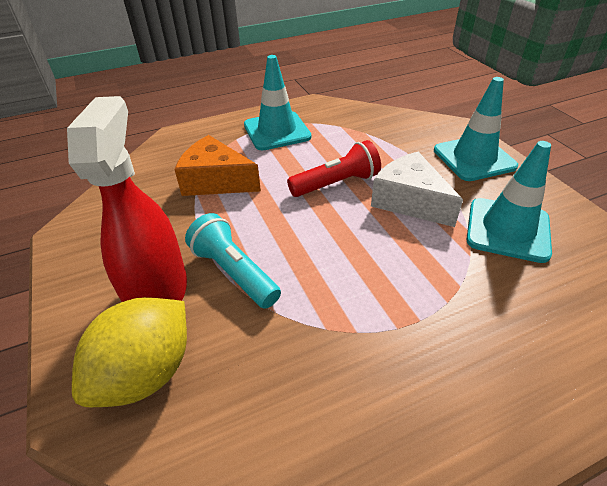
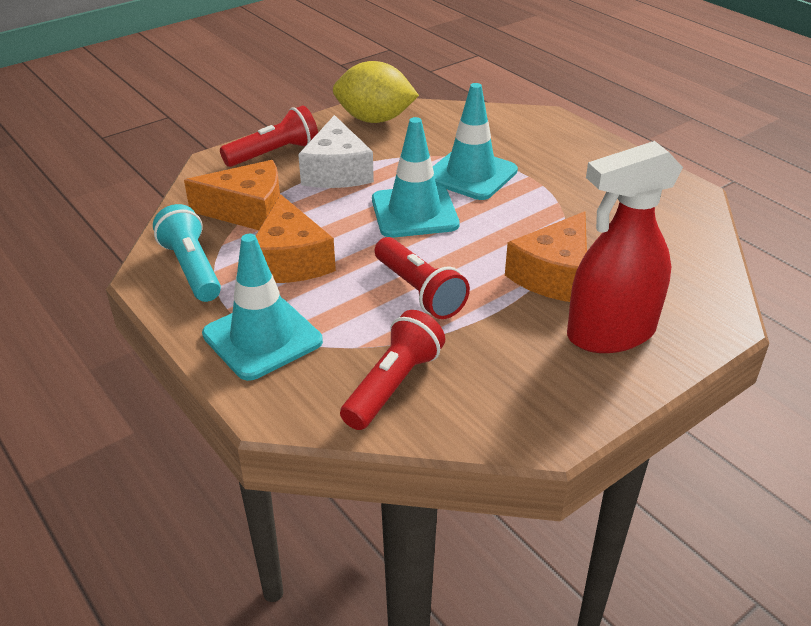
orange cheese: [174,135,261,196] = 1 -> [184,160,280,230] [256,195,336,283] [505,211,587,302] = 3
red flashlight: [287,140,381,197] = 1 -> [220,105,318,167] [340,310,445,430] [375,237,470,319] = 3

